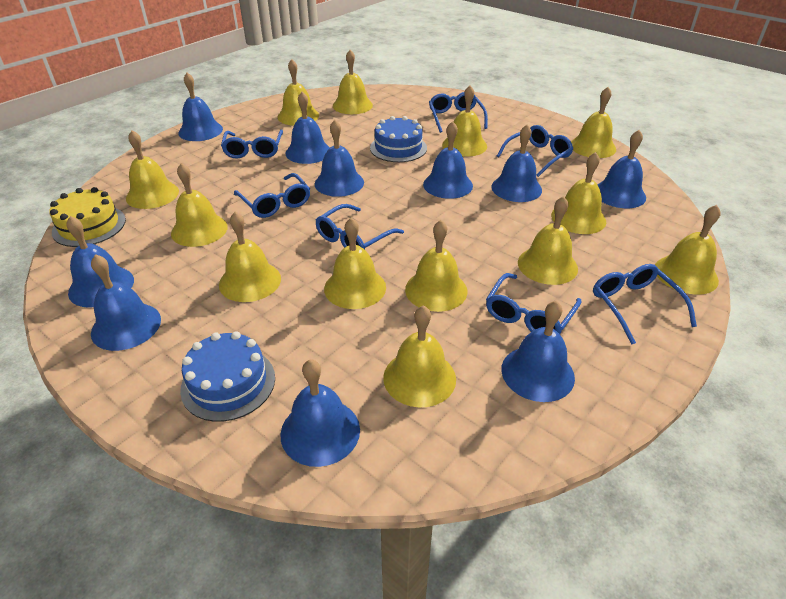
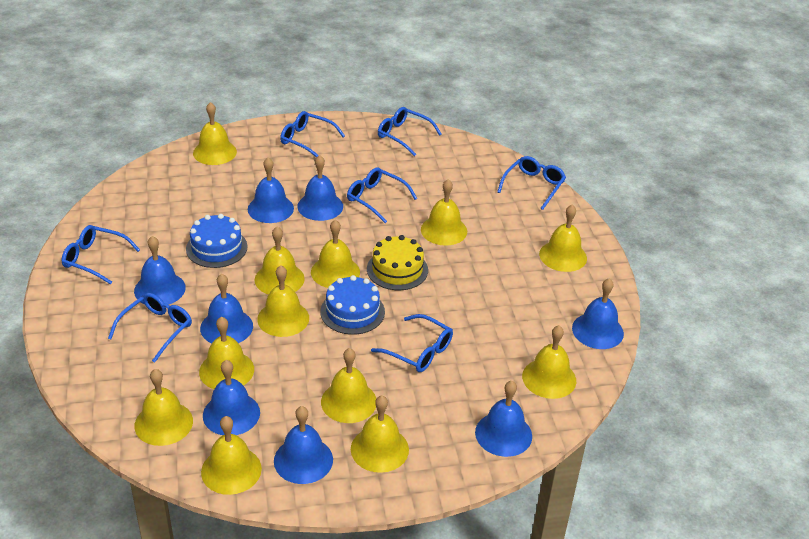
blue bell: [66,216,134,308] [91,254,161,351] [179,73,223,141] [280,359,360,467] [285,92,330,164] [315,120,364,197] [423,121,473,199] [491,124,542,202] [501,301,575,402] [597,130,646,208] = 10 -> [134,236,186,305] [200,274,253,343] [203,360,260,435] [248,157,294,223] [274,406,333,484] [297,155,343,221] [475,381,532,457] [572,278,624,349] = 8
yellow bell: [126,130,179,209] [171,163,228,247] [219,212,281,302] [278,59,319,126] [324,218,386,309] [333,50,373,114] [383,305,456,407] [405,220,467,312] [442,86,487,157] [518,196,578,285] [551,152,606,234] [571,87,616,158] [655,205,720,295] = 13 -> [134,369,193,446] [193,102,237,165] [199,316,254,389] [201,416,262,495] [255,227,305,295] [257,266,309,337] [311,220,360,288] [321,348,376,423] [351,395,409,473] [421,179,467,246] [522,325,576,399] [539,205,587,272] = 12

